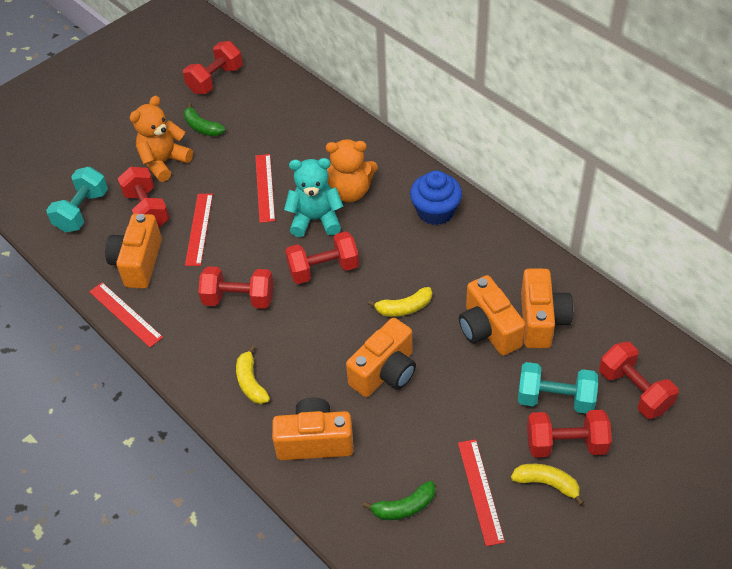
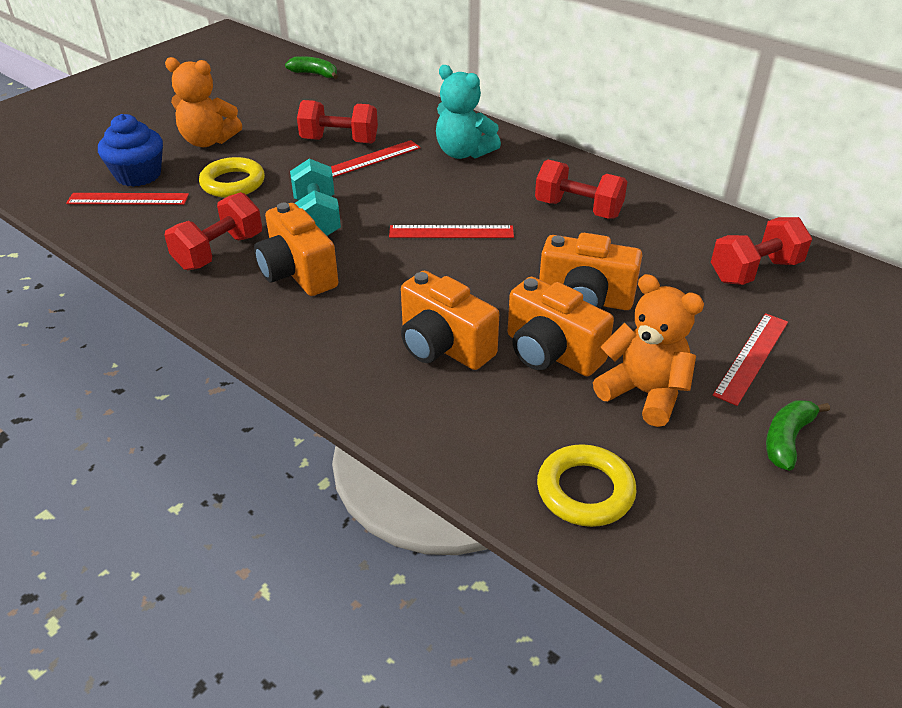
orange camera: [105,214,162,289] [272,398,353,460] [346,318,416,397] [459,275,526,356] [521,269,573,348] = 5 -> [254,203,338,296] [401,271,499,370] [508,277,614,377] [539,233,642,310] = 4
red dumbbell: [117,167,169,227] [183,41,243,94] [198,266,273,309] [285,231,359,284] [527,410,612,457] [599,342,679,419] = 6 -> [164,192,262,270] [297,100,378,143] [535,160,627,219] [711,217,812,285] = 4
turquoise dumbbell: [46,167,108,232] [518,362,598,414] = 2 -> [290,159,341,236] = 1
yellow banana: [236,345,270,404] [368,287,432,317] [511,464,584,506] = 3 -> none = 0
yellow ring: none = 0 -> [199,157,265,198] [537,444,637,527] = 2

